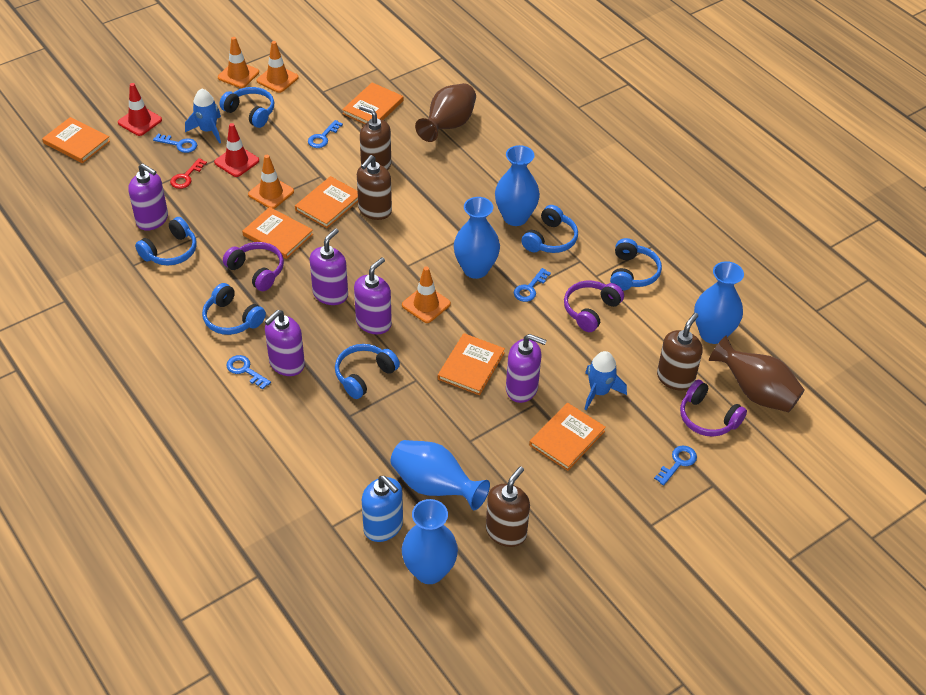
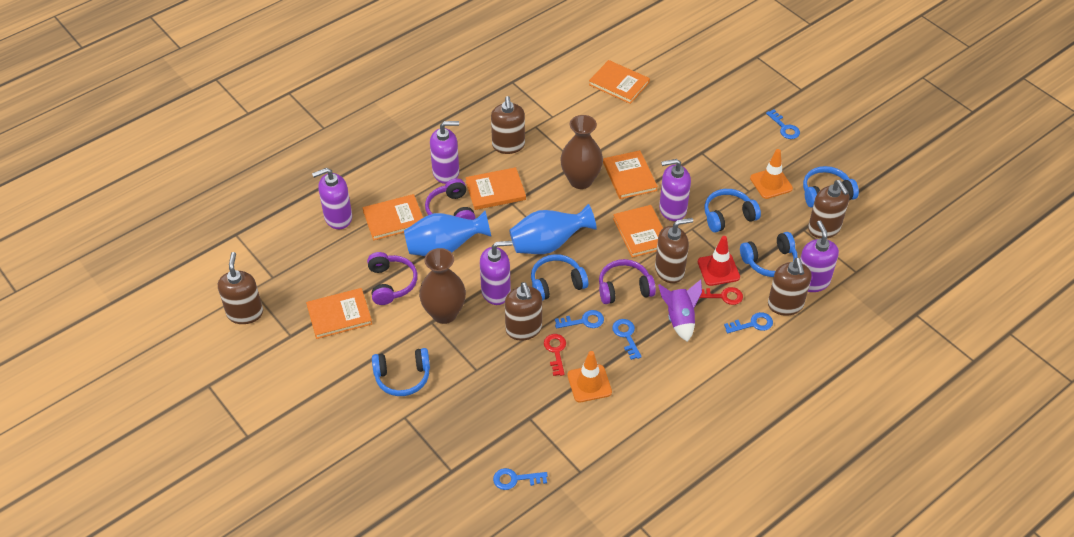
blue headphones: [135,217,197,265] [202,283,266,335] [220,87,274,128] [335,344,400,399] [521,205,578,253] [610,238,662,291] = 6 -> [372,348,430,396] [531,254,588,301] [704,189,761,233] [740,232,798,277] [803,166,859,208] = 5
blue rocket: [185,89,221,144] [585,351,627,410] = 2 -> none = 0
blue soap dispenser: [362,476,403,542] = 1 -> none = 0
blue vase: [391,440,490,510] [402,499,458,584] [454,197,500,279] [495,145,540,226] [694,261,744,344] = 5 -> [404,211,491,256] [509,204,597,254] = 2
brown soap dispenser: [357,155,392,220] [359,105,391,170] [486,466,530,547] [657,313,703,391] = 4 -> [218,252,263,324] [491,96,525,154] [505,282,542,341] [655,218,693,283] [768,258,812,316] [808,180,849,238] = 6
orange traffic cone: [218,37,259,88] [248,155,294,209] [257,41,299,93] [402,266,451,323] = 4 -> [567,351,612,402] [750,149,793,199] = 2
purple rocket: none = 0 -> [658,280,702,342] = 1
red key: [170,158,207,189] = 1 -> [544,334,566,376] [699,287,743,305] = 2
red traffic cone: [118,83,162,136] [214,123,259,177] = 2 -> [698,236,740,286] = 1

